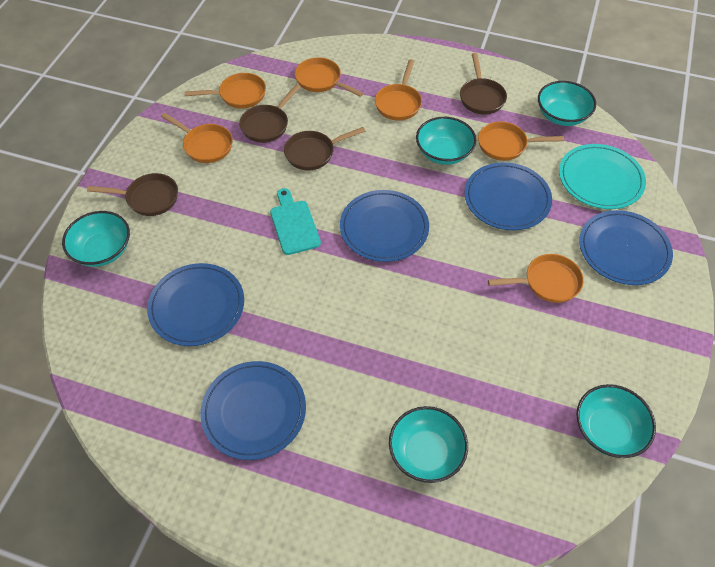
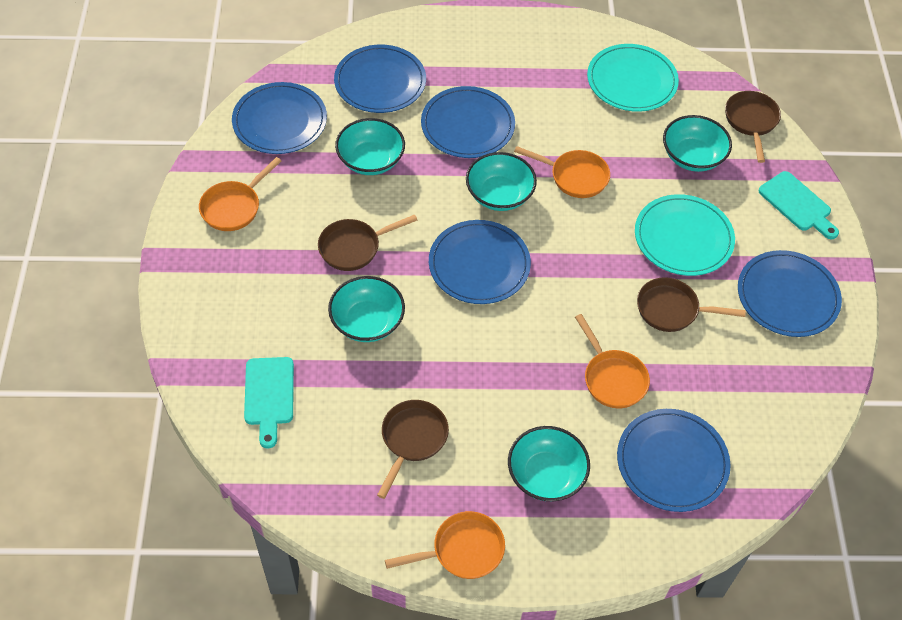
blue plate: [147,263,244,346] [200,361,306,460] [340,190,429,262] [465,162,552,230] [579,210,673,285] = 5 -> [232,82,327,154] [334,45,426,113] [421,86,515,158] [429,220,531,304] [617,409,731,512] [738,250,842,337] = 6
orange pan: [161,113,233,163] [184,73,266,109] [295,57,364,97] [375,59,422,121] [478,122,564,161] [488,254,584,303] = 6 -> [199,157,281,231] [385,511,505,579] [514,146,610,198] [575,314,650,408] = 4
turquoise cutting board: [270,188,321,255] = 1 -> [244,357,294,448] [759,171,839,239] = 2
turquoise plate: [559,144,646,209] = 1 -> [587,44,679,112] [635,194,735,276] = 2

